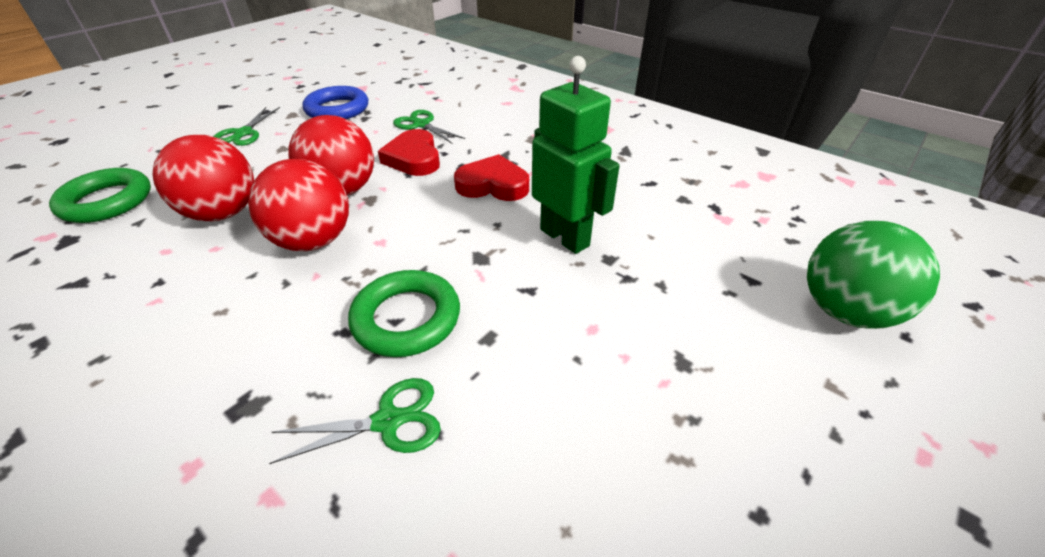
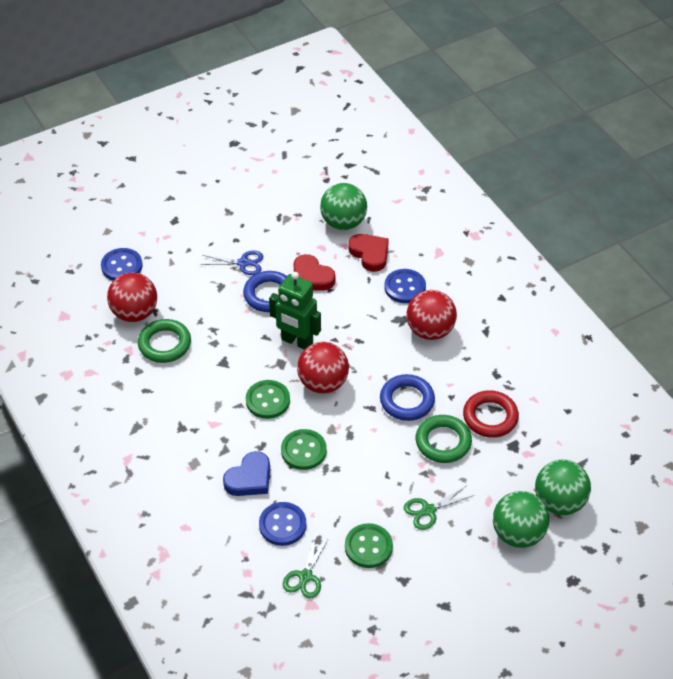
blue button: none = 0 -> [101,248,143,281] [259,502,306,546] [384,269,426,303] = 3
blue heart: none = 0 -> [223,451,270,496] = 1
blue ring: [303,86,368,119] = 1 -> [243,271,287,312] [380,374,435,421] = 2
blue scissors: none = 0 -> [200,250,263,275] = 1
green ball: [807,221,940,329] = 1 -> [320,183,367,230] [493,491,549,548] [535,460,591,515] = 3
green button: none = 0 -> [246,380,290,419] [281,429,327,470] [345,523,393,568] = 3
green scissors: [213,107,280,146] [269,378,441,464] [393,110,465,144] = 3 -> [283,534,330,599] [404,486,474,530] = 2
red ring: none = 0 -> [463,390,519,438] = 1

